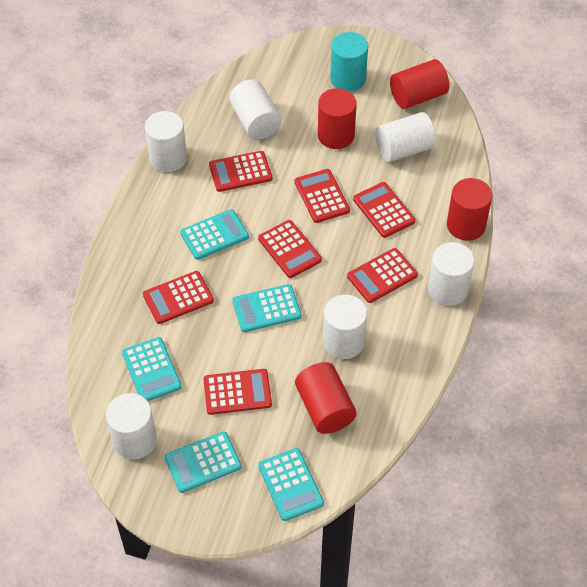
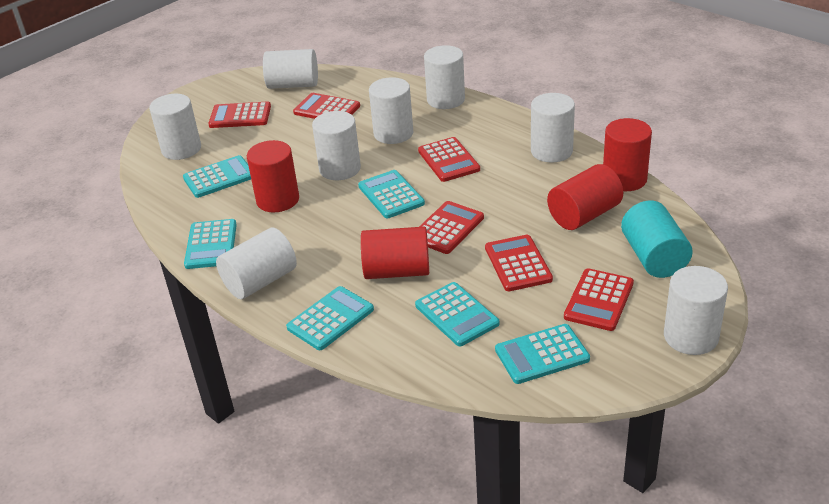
red calculator: [143,271,214,324] [203,369,272,415] [209,151,272,192] [258,220,322,278] [294,169,350,223] [347,248,418,303] [353,182,415,238] = 7 -> [208,102,271,128] [293,93,360,119] [418,137,480,182] [419,201,484,254] [485,235,553,291] [564,268,634,331] = 6
turquoise calculator: [122,337,182,401] [165,431,242,493] [180,209,249,260] [232,284,301,332] [258,448,324,521] = 5 -> [183,155,251,198] [184,219,237,269] [286,286,374,350] [358,170,425,218] [415,282,500,346] [495,324,590,384] = 6
white cylinder: [106,393,157,459] [145,111,187,172] [229,79,281,139] [323,295,367,359] [375,112,436,162] [428,242,475,306] = 6 -> [149,94,201,160] [216,228,297,299] [263,49,318,89] [312,111,361,180] [369,77,413,144] [424,45,465,109] [531,93,575,163] [664,266,728,355] = 8

